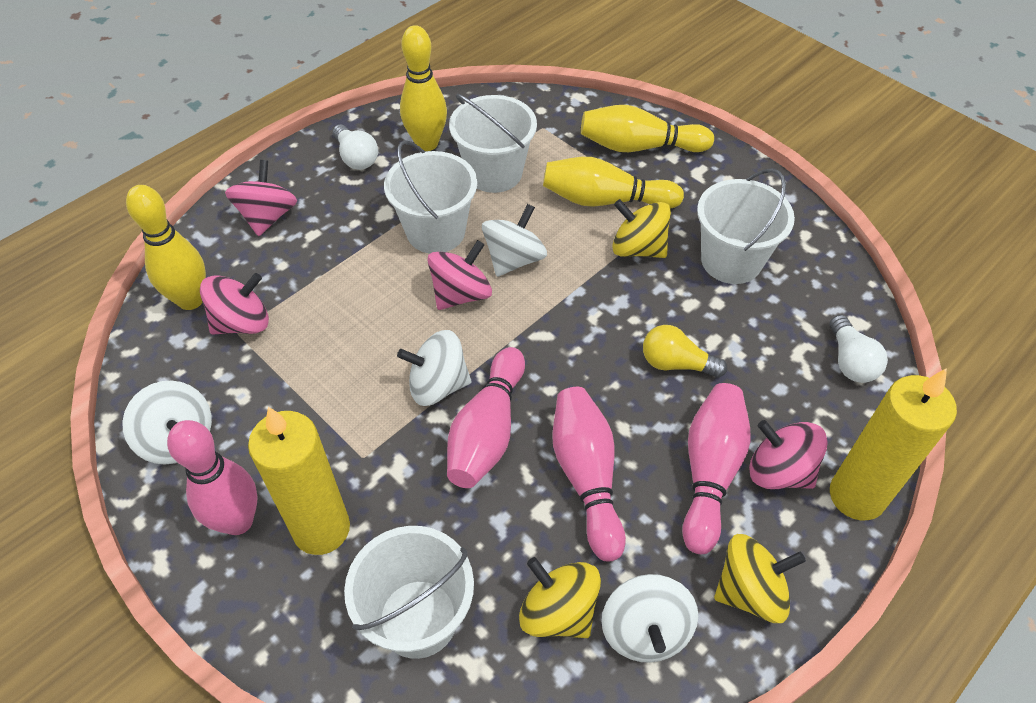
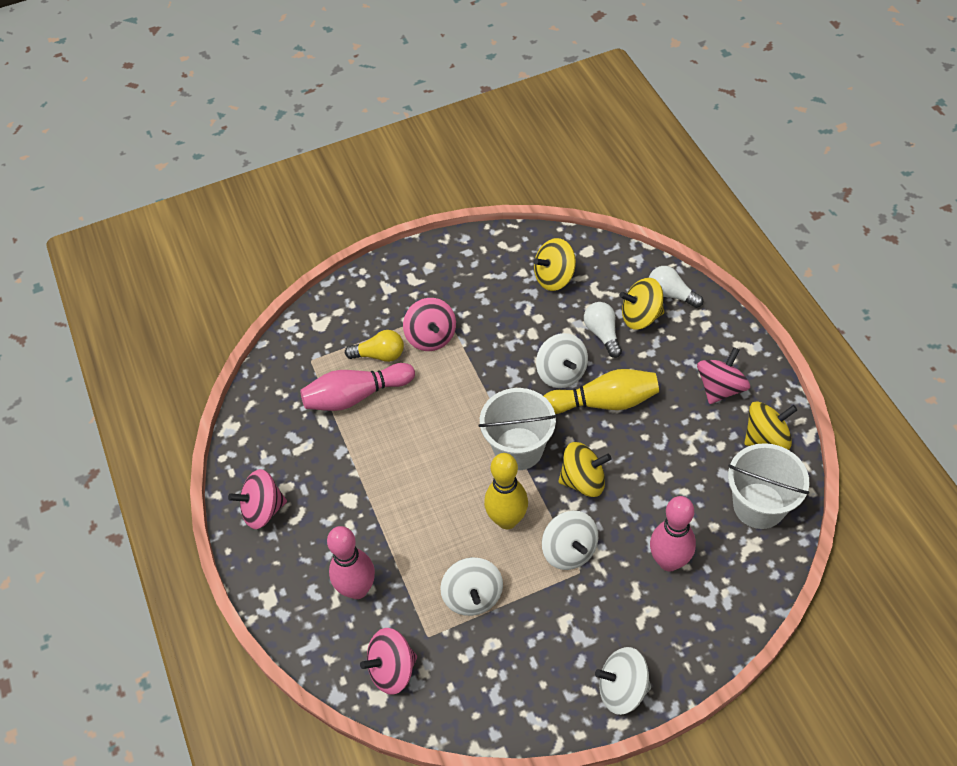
pink bowling pin: [167,420,258,535] [447,347,525,488] [552,387,626,562] [682,383,750,554] = 4 -> [300,363,415,411] [327,526,375,599] [650,496,696,571] = 3
white bucket: [344,526,474,659] [384,140,477,253] [449,94,537,193] [697,168,795,284] = 4 -> [478,388,557,470] [728,443,809,529] = 2
yellow bowling pin: [126,185,206,310] [400,25,447,151] [543,157,684,209] [581,105,714,152] = 4 -> [484,453,528,529] [544,369,659,414] = 2
yellow candle: [248,407,350,555] [830,368,957,520] = 2 -> none = 0
yellow spinning top: [519,557,601,638] [612,199,671,258] [714,534,806,623] = 3 -> [534,238,576,291] [558,442,612,497] [619,278,664,330] [744,401,797,450] = 4

